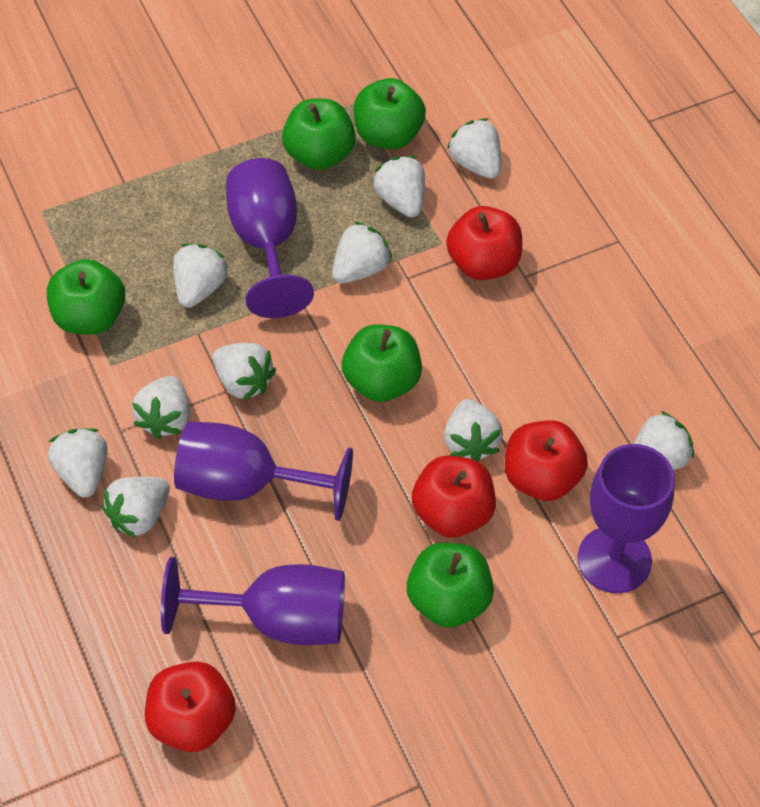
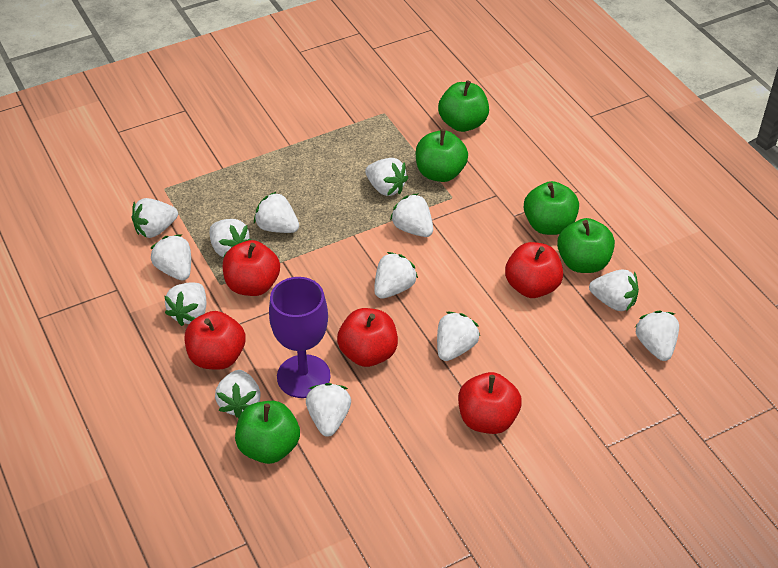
purple goblet: [161,557,345,645] [174,422,353,521] [226,158,314,318] [578,444,675,593] = 4 -> [269,277,331,398] = 1
red apple: [145,661,236,752] [412,456,496,537] [446,206,522,280] [505,420,588,501] = 4 -> [185,311,245,370] [223,240,280,296] [337,308,398,367] [458,372,522,434] [505,242,563,298] = 5
white strawberry: [48,428,108,498] [102,477,170,539] [132,376,190,439] [173,244,229,308] [213,343,276,401] [332,221,393,283] [373,156,425,217] [444,399,503,462] [447,118,501,179] [634,411,694,470] = 10 -> [132,198,178,238] [150,234,191,280] [164,282,206,326] [209,219,251,257] [215,370,261,418] [254,192,299,233] [306,383,351,437] [365,158,408,196] [374,252,418,299] [390,193,433,237] [437,312,480,361] [589,269,639,311] [635,311,679,361] = 13

